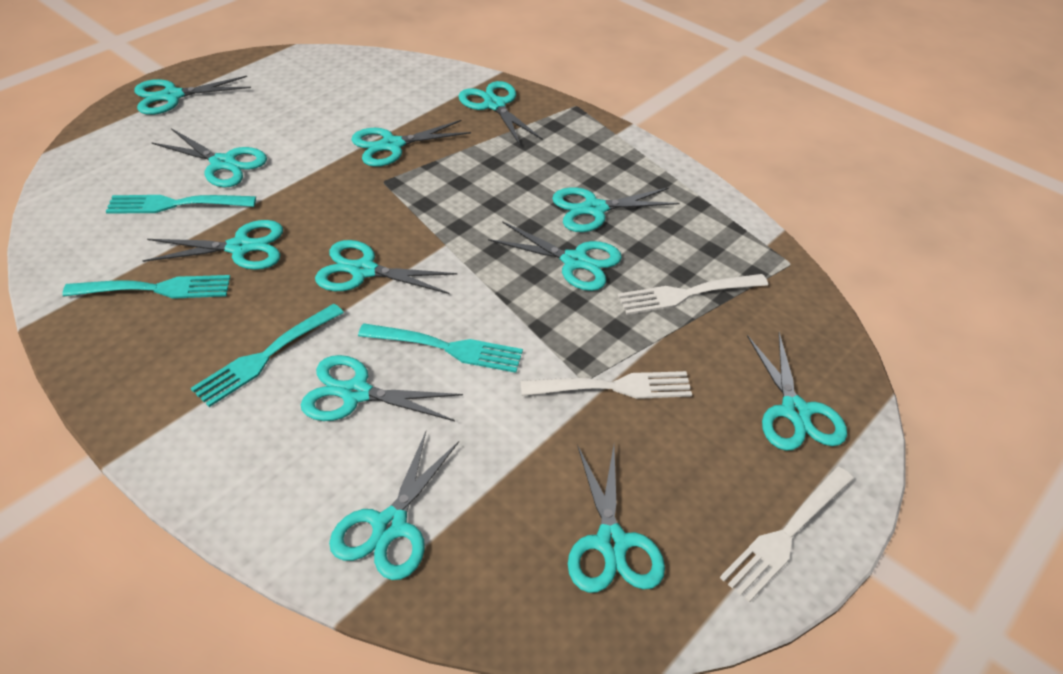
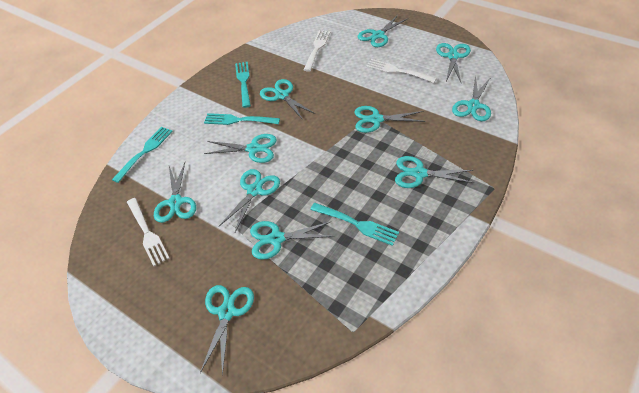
turquoise scissors: [134,76,251,115] [142,220,283,270] [151,128,267,187] [301,355,463,421] [315,240,458,294] [329,431,459,580] [351,120,471,167] [459,81,543,145] [488,221,622,291] [552,187,680,232] [568,446,665,593] [747,332,847,451] = 12 -> [154,163,196,223] [200,285,254,376] [204,134,277,163] [219,169,280,232] [250,221,334,260] [260,79,316,120] [355,106,426,133] [358,15,409,47] [395,156,474,188] [436,43,471,82] [452,75,491,121] = 11

